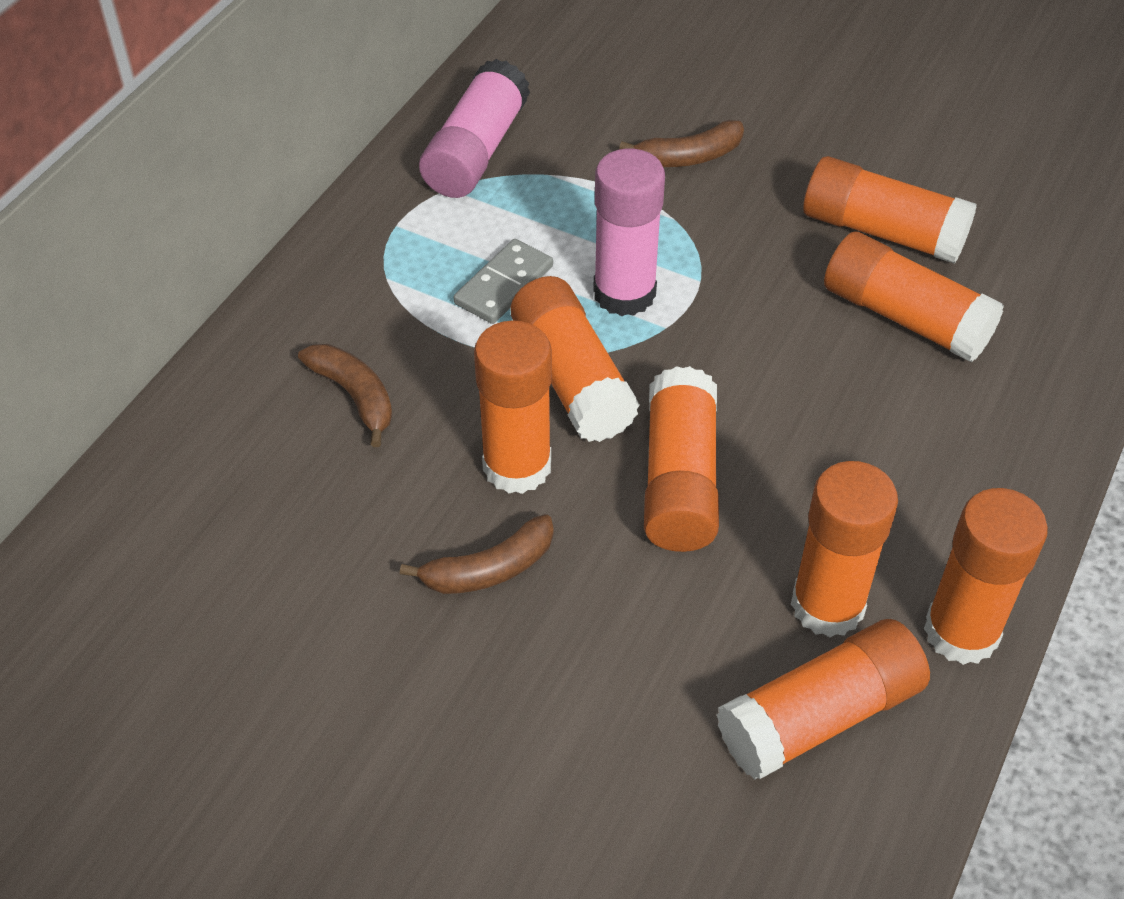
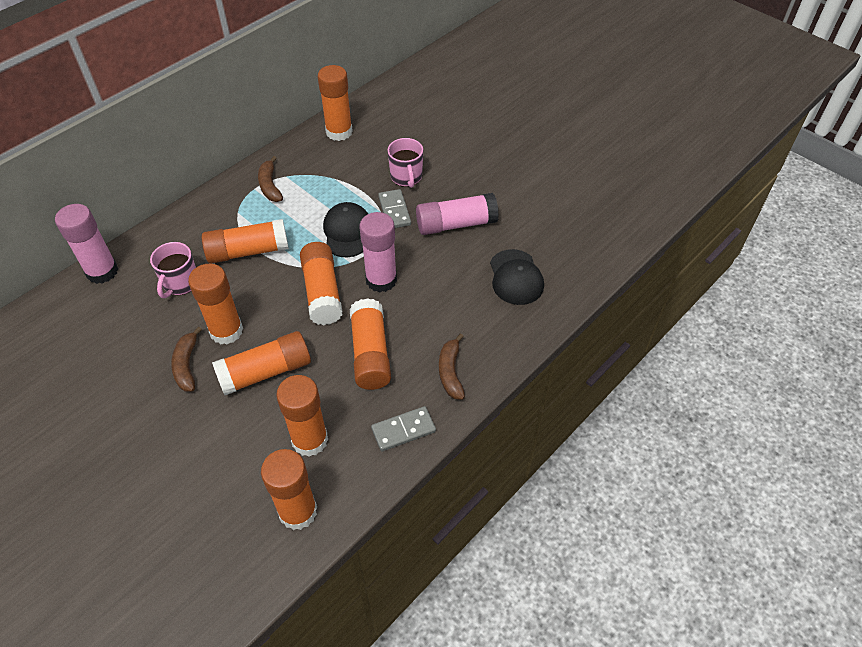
black cap: none = 0 -> [323,202,368,257] [490,249,544,305] = 2
grey domino: [454,239,553,324] = 1 -> [371,406,436,451] [378,189,411,228] = 2
pink glue stick: [419,59,530,198] [593,149,665,316] = 2 -> [55,204,118,284] [359,212,397,292] [416,193,499,235] = 3
pink mug: none = 0 -> [150,242,196,298] [387,138,423,188] = 2

